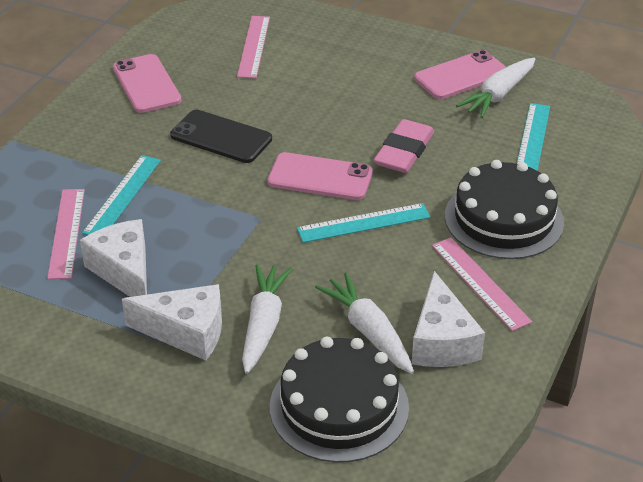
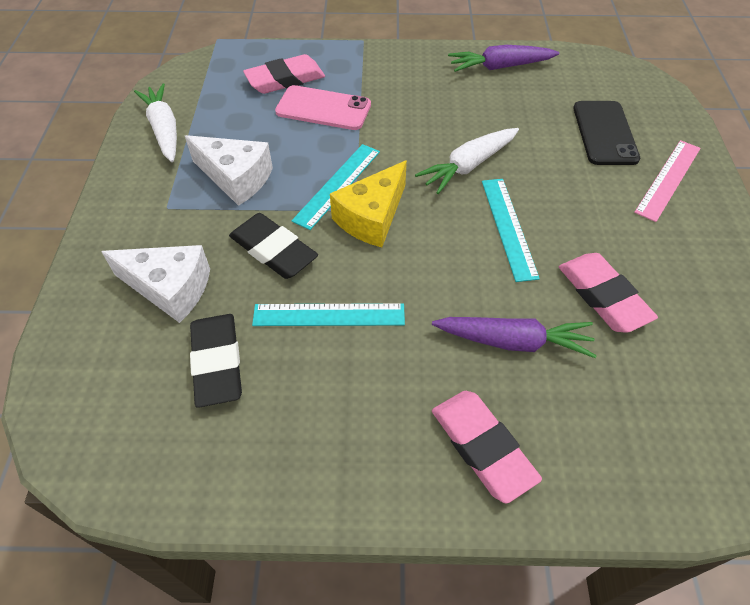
black cake: [270,337,409,463] [445,160,564,259] = 2 -> none = 0
black eraser: none = 0 -> [190,314,242,408] [229,213,318,279] = 2
pink eraser: [374,119,434,173] = 1 -> [243,54,325,94] [432,391,542,504] [559,253,658,333] = 3
pink phone: [113,54,182,113] [267,152,373,200] [414,50,506,99] = 3 -> [275,85,371,130] = 1
pink ruler: [47,189,85,279] [237,16,270,78] [432,238,532,331] = 3 -> [634,140,701,222] = 1
purple carrot: none = 0 -> [432,317,597,358] [448,45,559,72] = 2
white carrot: [242,264,292,374] [315,273,414,374] [456,58,536,118] = 3 -> [134,83,177,162] [415,128,519,194] = 2
white cheese: [80,219,147,297] [122,284,222,360] [412,271,485,367] = 3 -> [101,245,210,323] [185,135,273,206] = 2
yellow cheese: none = 0 -> [330,160,407,247] = 1

